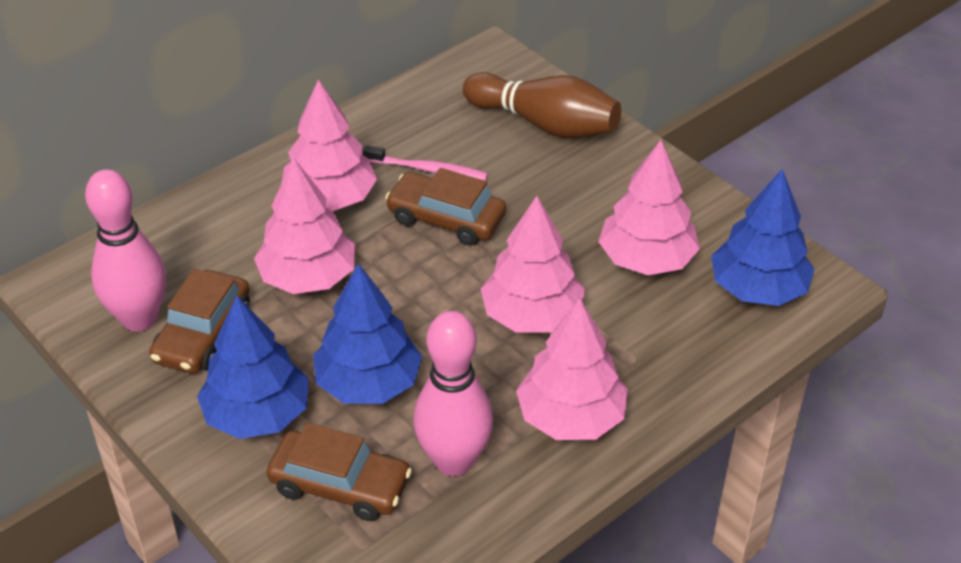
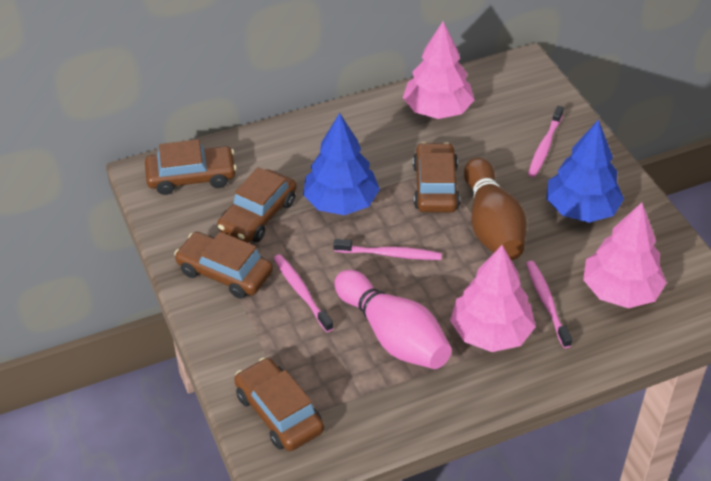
blue tree: [197,295,309,439] [313,263,422,404] [711,169,815,306] = 3 -> [303,113,380,215] [546,120,624,223] = 2
brown car: [149,269,250,374] [267,422,412,521] [385,168,506,246] = 3 -> [145,139,237,195] [174,232,273,299] [217,167,297,243] [234,358,324,451] [413,142,460,213] = 5
pink bowling pin: [85,169,166,331] [413,311,493,476] = 2 -> [334,270,452,369] = 1
pink toothbrush: [363,145,488,181] = 1 -> [274,254,334,332] [333,239,442,260] [526,261,572,348] [528,106,564,177] = 4
pink tree: [254,158,355,294] [281,79,377,211] [481,196,585,333] [516,298,628,440] [598,140,700,275] = 5 -> [403,21,474,119] [450,245,536,352] [583,202,667,308] = 3

